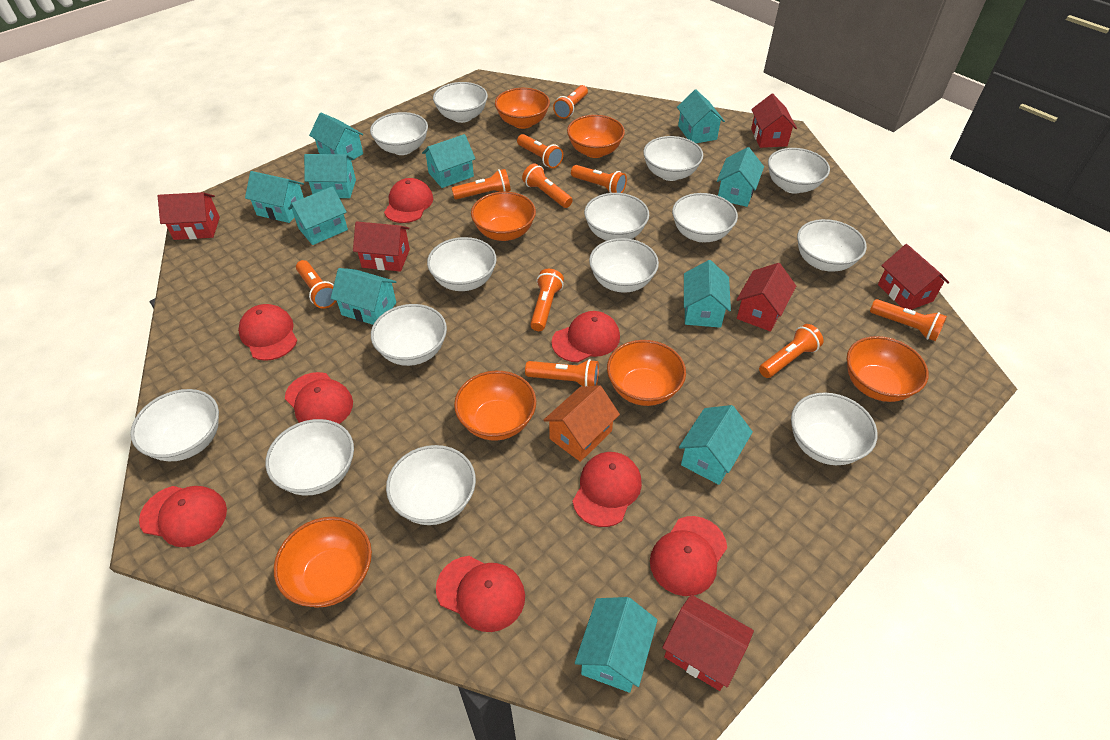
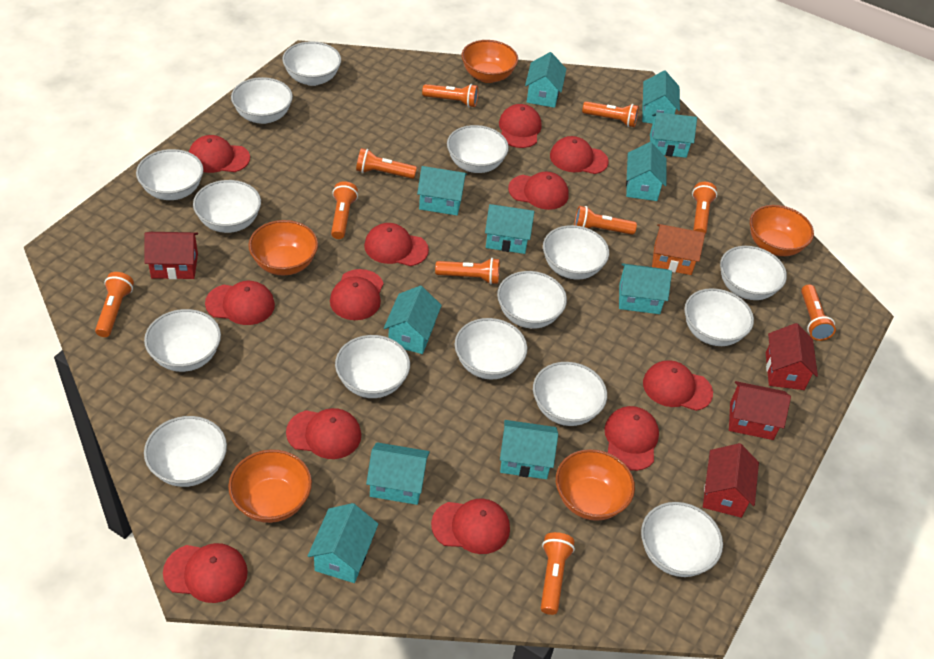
orange bowl: [274,517,372,607] [454,371,536,441] [471,192,536,241] [495,88,550,129] [567,115,625,158] [607,340,686,406] [847,336,929,402] = 7 -> [228,449,312,523] [248,220,318,275] [462,40,518,83] [556,449,635,521] [750,205,814,256] = 5
red cap: [139,486,227,547] [238,304,297,361] [285,372,353,424] [384,178,433,223] [436,556,525,632] [552,311,620,362] [572,452,642,527] [650,516,727,596] = 8 -> [163,543,248,603] [189,135,250,173] [205,281,275,325] [286,408,361,459] [330,269,384,320] [364,223,429,266] [431,499,510,554] [499,104,542,148] [508,171,569,210] [550,136,609,174] [604,406,659,471] [643,360,713,411] = 12
red house: [158,192,220,240] [353,221,410,272] [662,595,754,691] [736,263,796,332] [751,94,797,148] [878,244,949,310] = 6 -> [144,232,198,279] [703,443,759,518] [729,381,791,440] [766,323,818,390] = 4
white bowl: [130,389,219,461] [265,419,354,495] [370,112,428,155] [371,304,447,366] [386,445,476,525] [427,237,497,291] [433,82,488,123] [584,193,649,241] [589,238,659,293] [643,136,703,181] [672,193,738,242] [768,148,830,194] [791,392,878,465] [797,219,867,272] = 14 -> [136,149,203,200] [144,309,221,372] [144,416,227,487] [193,180,261,233] [231,77,293,124] [282,41,341,86] [335,335,410,398] [447,125,509,173] [455,318,527,379] [497,271,567,329] [533,362,607,426] [543,225,609,280] [641,502,723,577] [684,288,754,346] [720,246,787,300] = 15

